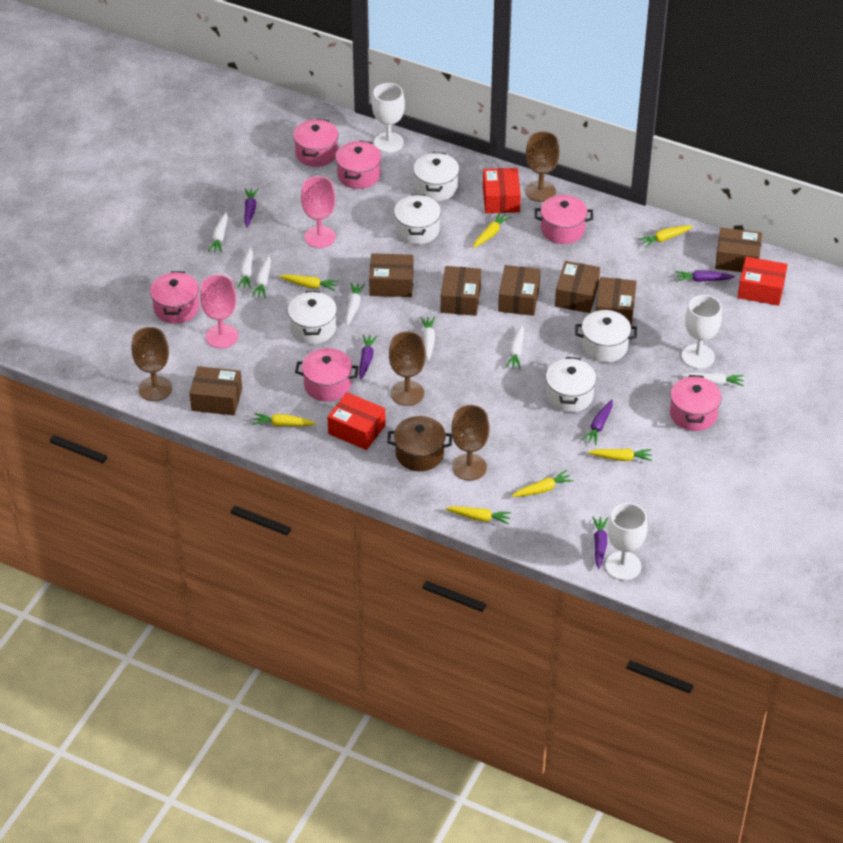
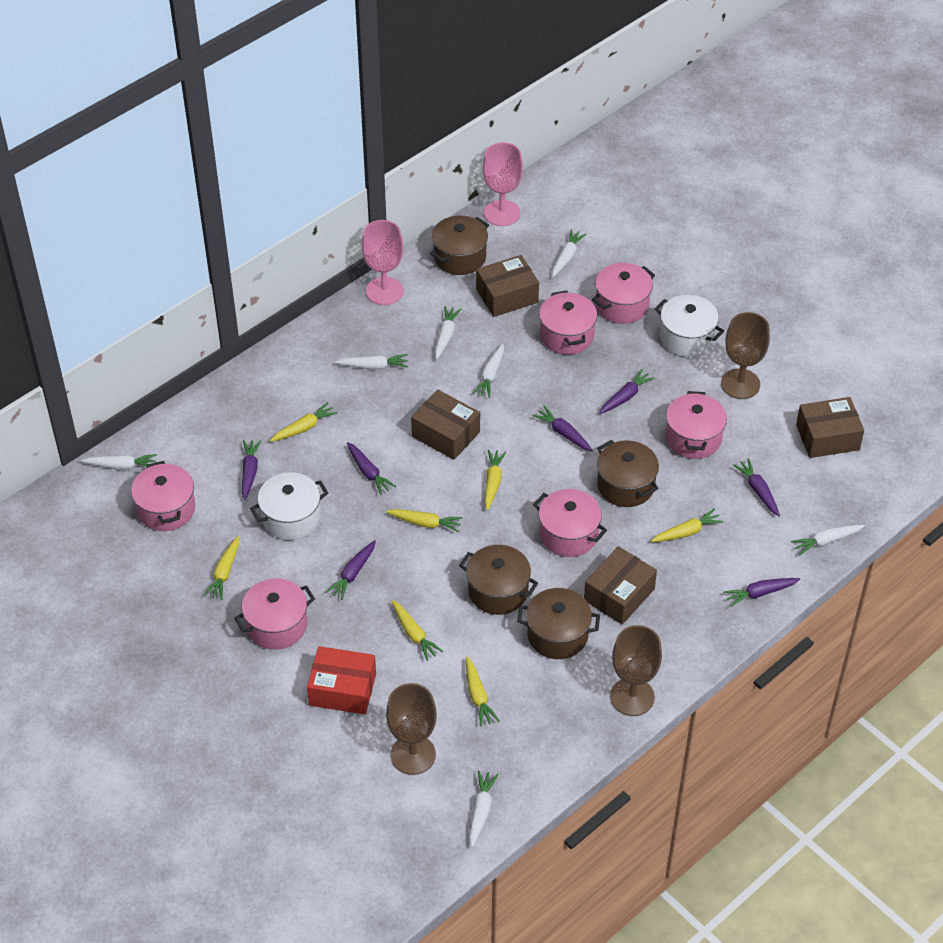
brown box: [190,366,242,415] [369,253,413,297] [441,266,481,316] [498,265,541,316] [555,261,600,313] [596,277,637,326] [715,228,762,272] = 7 -> [411,389,480,460] [476,255,539,317] [584,546,657,625] [796,397,864,458] = 4
brown goblet: [132,327,172,401] [389,331,426,406] [451,405,490,481] [525,131,560,202] = 4 -> [386,683,437,775] [610,625,662,716] [721,312,770,399] = 3
brown pot: [387,416,452,471] = 1 -> [430,216,489,275] [459,545,538,615] [517,588,600,659] [597,440,659,507] = 4
purple carrot: [244,188,259,228] [359,334,377,380] [582,400,613,445] [592,516,609,569] [675,270,735,282] = 5 -> [242,440,261,500] [326,540,376,600] [347,442,396,495] [532,406,593,451] [599,369,655,414] [723,578,800,607] [733,458,780,516] = 7
red box: [327,392,386,450] [483,168,521,213] [737,257,787,306] = 3 -> [307,646,376,714] = 1
white goblet: [372,83,405,153] [605,503,648,580] [682,295,722,369] = 3 -> none = 0
white pot: [288,291,337,344] [394,194,441,245] [413,152,459,201] [546,357,596,413] [575,310,637,362] = 5 -> [250,473,328,540] [655,295,724,357] = 2

